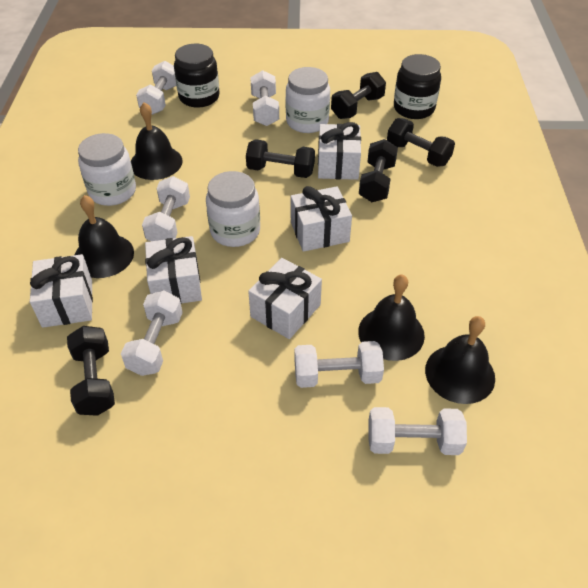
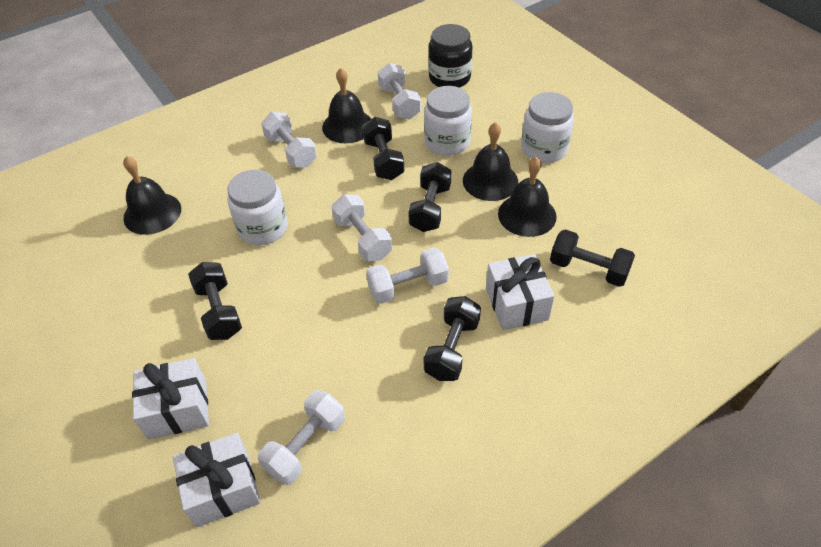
black jar: [174,44,220,108] [394,54,441,119] = 2 -> [428,24,472,88] = 1
white dumbbell: [121,290,183,376] [136,61,176,115] [142,176,190,241] [250,70,279,126] [294,341,384,388] [368,407,467,455] = 6 -> [258,390,345,485] [261,112,317,168] [332,195,392,261] [366,247,449,304] [378,63,421,119] = 5
white gift: [30,254,93,328] [145,236,202,303] [248,258,322,339] [291,186,352,252] [318,122,361,180] = 5 -> [132,358,209,440] [173,433,261,527] [486,254,555,330] = 3

